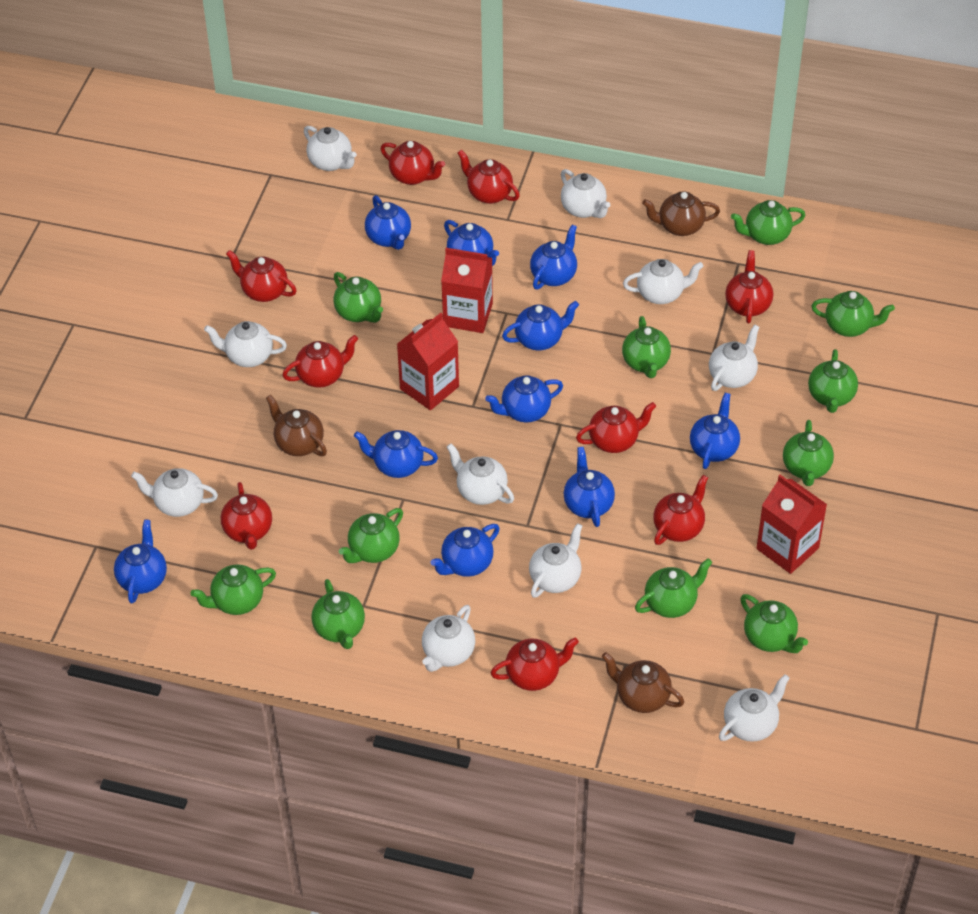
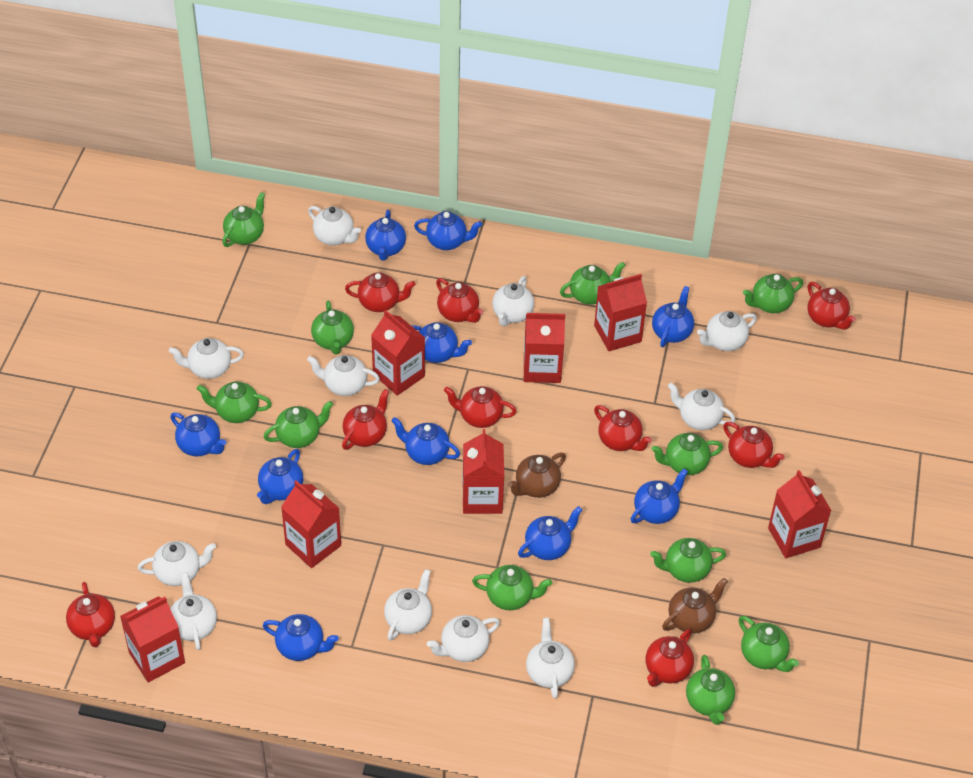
brown teapot: [266,395,327,456] [602,652,684,713] [642,191,720,236] = 3 -> [508,453,566,498] [662,578,728,634] = 2
red carton: [397,313,459,410] [441,248,493,333] [756,475,827,574] = 3 -> [120,596,185,682] [281,481,341,568] [371,310,425,396] [463,429,504,514] [524,313,565,383] [594,274,647,351] [768,470,832,558] = 7
white teapot: [131,468,218,517] [204,321,287,367] [304,126,357,171] [422,605,475,672] [447,444,514,505] [529,523,582,598] [561,169,610,218] [623,259,703,304] [709,324,759,391] [719,674,790,742] = 10 -> [138,541,216,586] [169,338,244,379] [171,572,217,650] [307,355,380,396] [308,206,361,246] [384,569,432,640] [427,615,500,662] [492,276,534,326] [526,618,575,699] [668,383,735,430] [697,311,757,351] = 11

